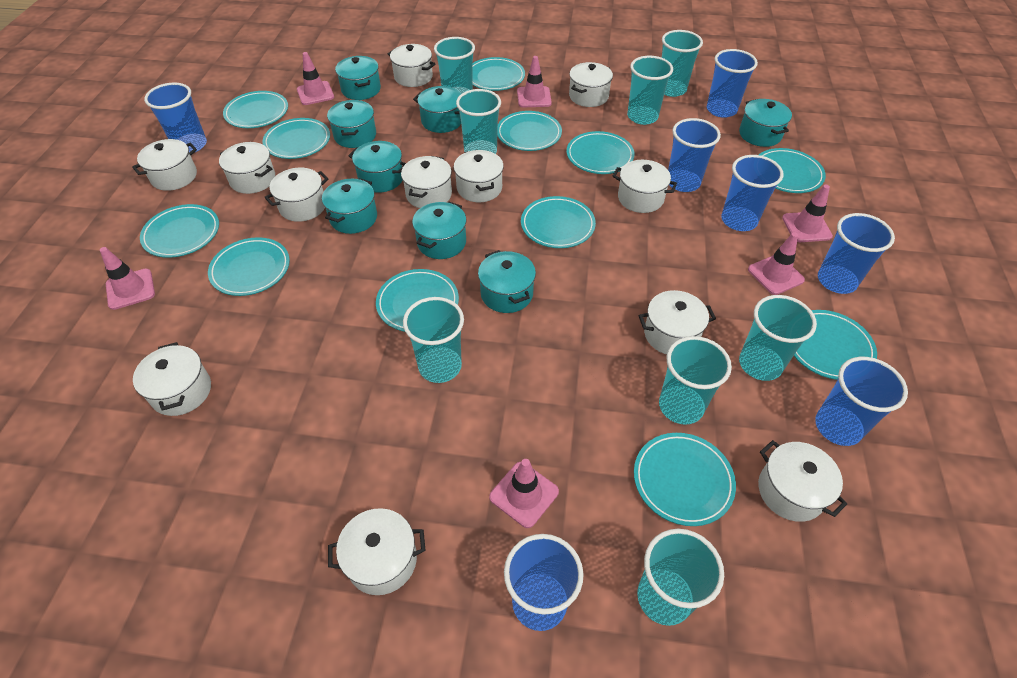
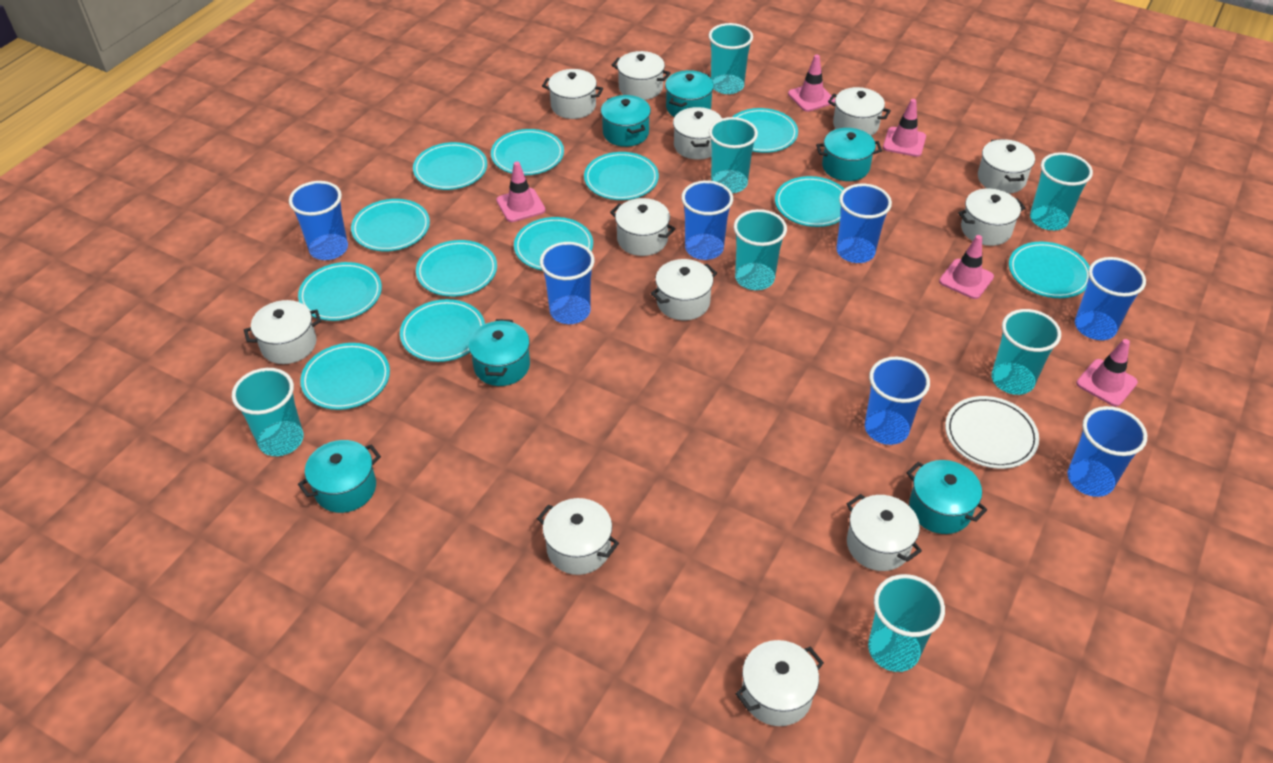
pink traffic cone: [100,247,155,310] [297,52,334,105] [489,459,559,528] [517,56,552,108] [748,232,805,295] [782,185,833,242] = 6 -> [496,161,546,222] [788,55,835,112] [883,99,926,157] [939,235,994,299] [1076,339,1138,407] = 5
turquoise cup: [403,297,464,383] [434,37,475,94] [456,89,501,154] [627,56,673,125] [638,529,724,626] [659,336,732,425] [662,30,703,97] [739,295,817,381] = 8 -> [232,368,304,456] [709,23,753,94] [709,117,758,193] [734,209,787,290] [868,574,945,672] [991,309,1061,395] [1030,152,1093,230] = 7
turquoise pot: [322,178,377,234] [327,100,376,148] [335,56,381,100] [348,141,406,193] [412,202,466,259] [413,86,461,133] [478,250,536,313] [739,99,792,147] = 8 -> [298,440,381,513] [468,319,530,386] [601,95,651,147] [665,70,714,117] [816,128,882,181] [907,460,987,534] = 6
white plate: none = 0 -> [945,396,1039,469] = 1

